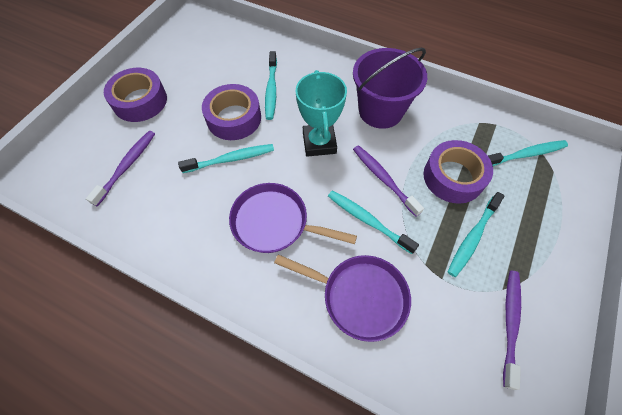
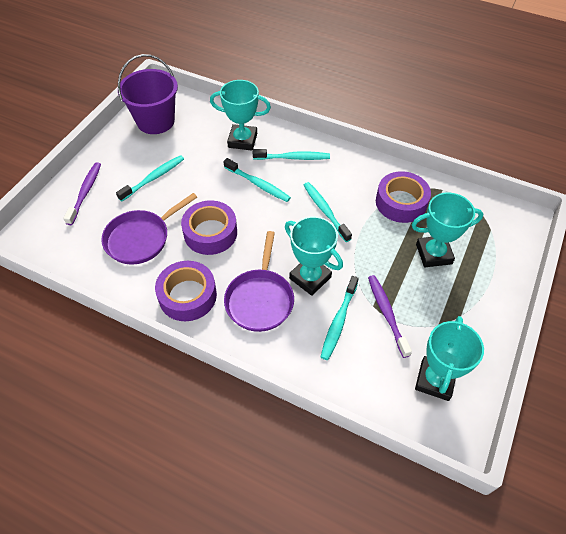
purple toothbrush: [86,131,155,206] [353,145,424,217] [503,270,521,390] = 3 -> [64,162,101,225] [368,275,412,358] = 2
turquoise trophy: [296,70,347,157] = 1 -> [210,80,271,151] [285,216,343,296] [412,193,483,267] [415,316,484,401] = 4

